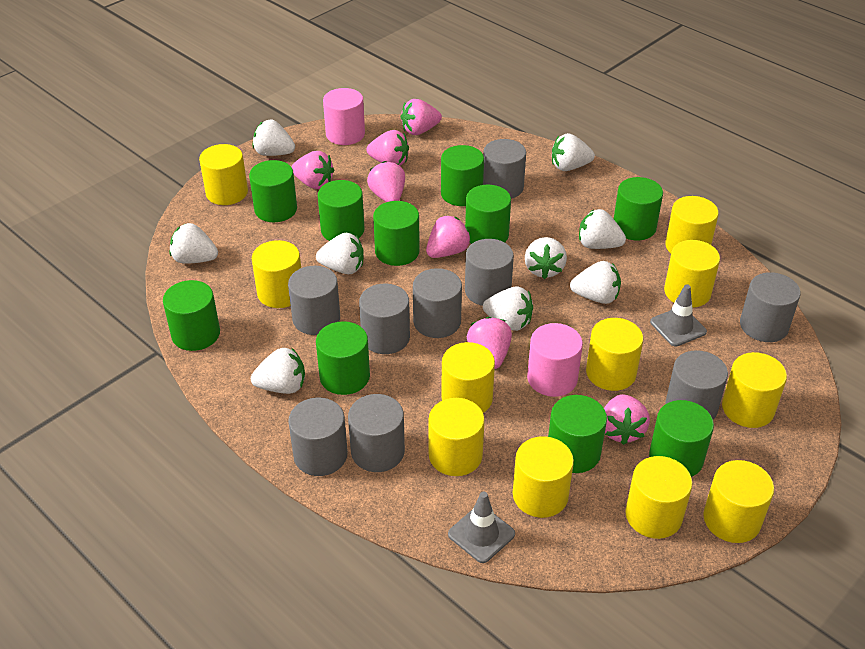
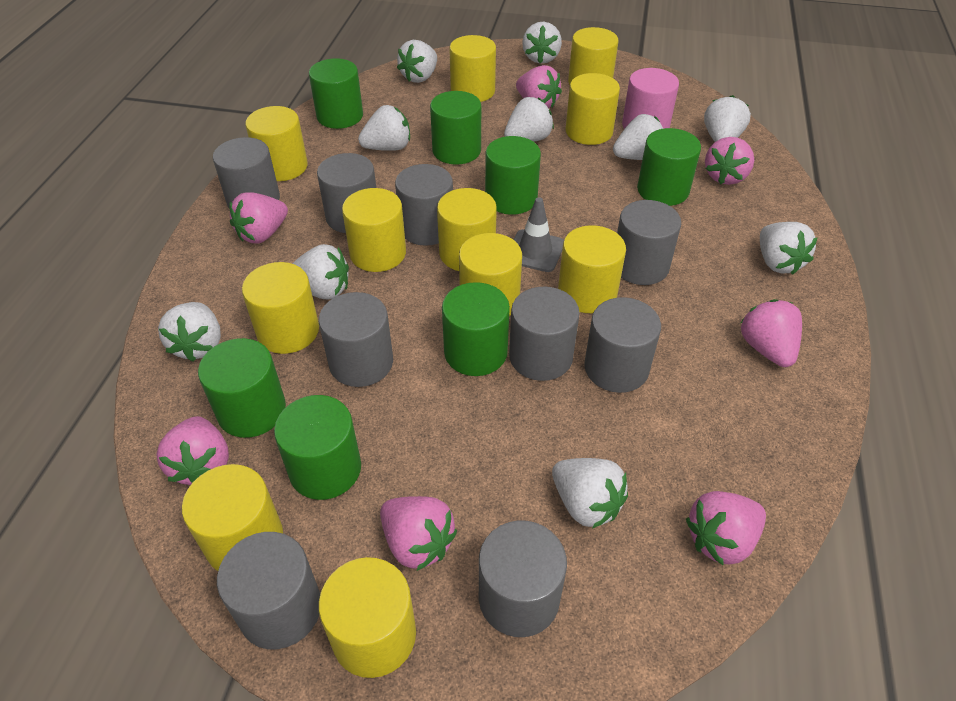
green cylinder: [163,280,220,351] [249,160,297,222] [316,321,370,395] [318,180,364,241] [373,201,420,266] [441,145,484,206] [465,185,511,244] [548,395,607,473] [614,177,663,240] [649,400,714,477] = 10 -> [198,338,286,438] [274,395,361,500] [309,58,363,129] [430,91,481,165] [442,282,510,376] [485,136,541,215] [637,128,701,206] = 7
grey traffic cone: [448,492,515,563] [650,284,707,347] = 2 -> [513,197,564,272] = 1
pink cylinder: [323,88,365,145] [527,323,583,397] = 2 -> [622,68,679,129] = 1
white strawberry: [170,223,218,264] [251,348,305,394] [253,120,295,156] [316,233,363,274] [483,286,533,331] [525,237,567,279] [552,133,595,171] [570,261,621,304] [579,209,626,249] = 9 -> [158,302,221,362] [292,244,349,299] [358,105,410,151] [397,40,437,83] [504,97,554,142] [522,22,562,64] [552,458,628,529] [613,114,663,160] [704,95,751,142] [760,222,817,275] = 10

